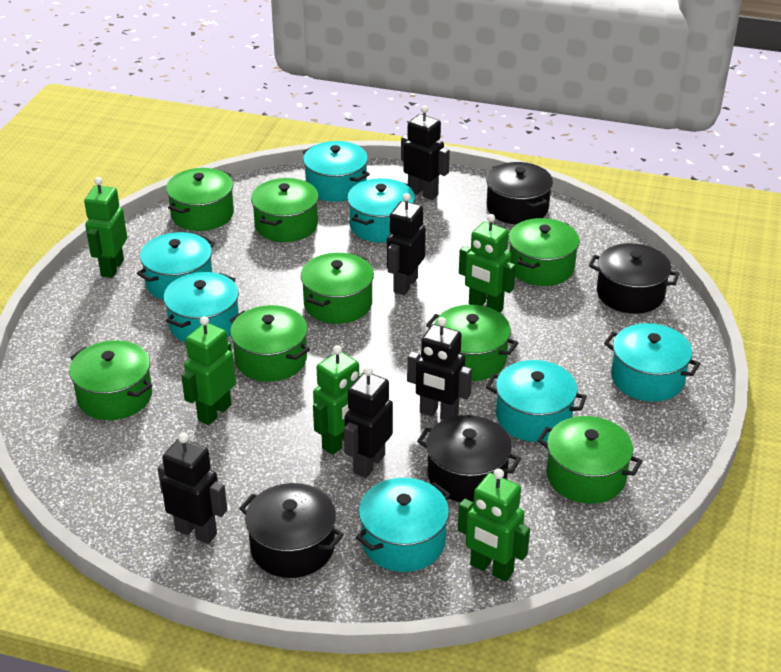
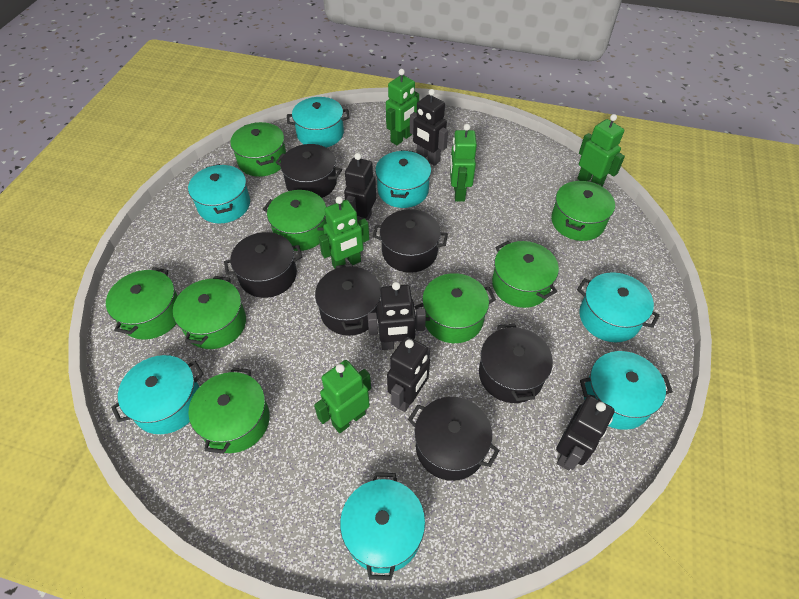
black pot: [239,483,344,578] [417,415,521,502] [486,162,553,224] [589,243,679,314] = 4 -> [224,232,302,298] [276,144,342,198] [315,264,381,336] [373,209,448,273] [408,397,500,481] [479,324,553,403] = 6

